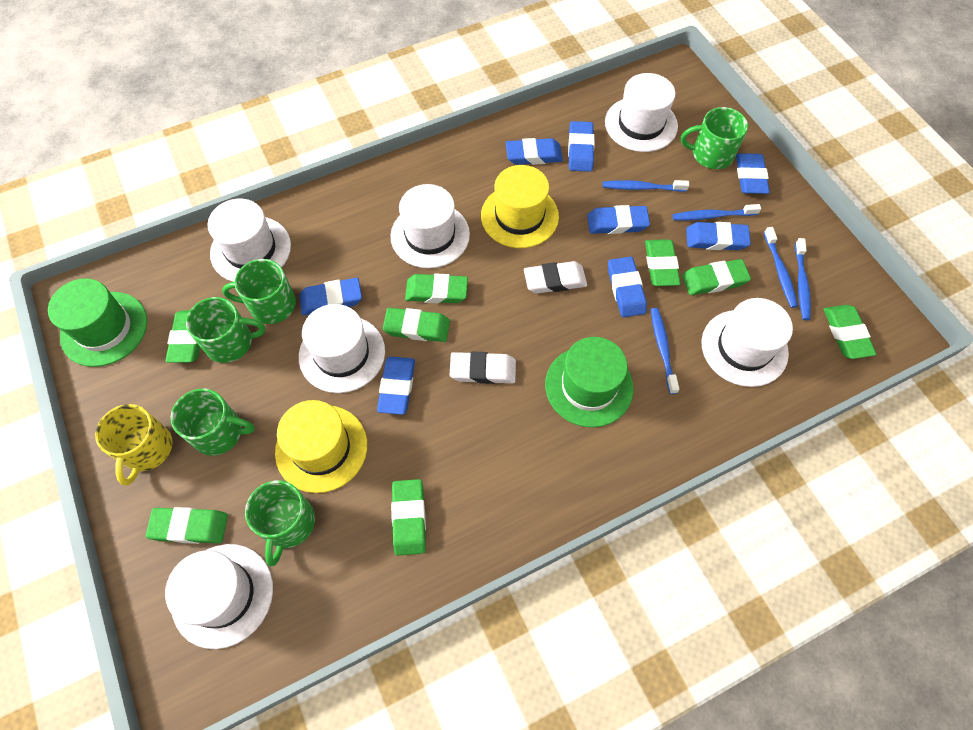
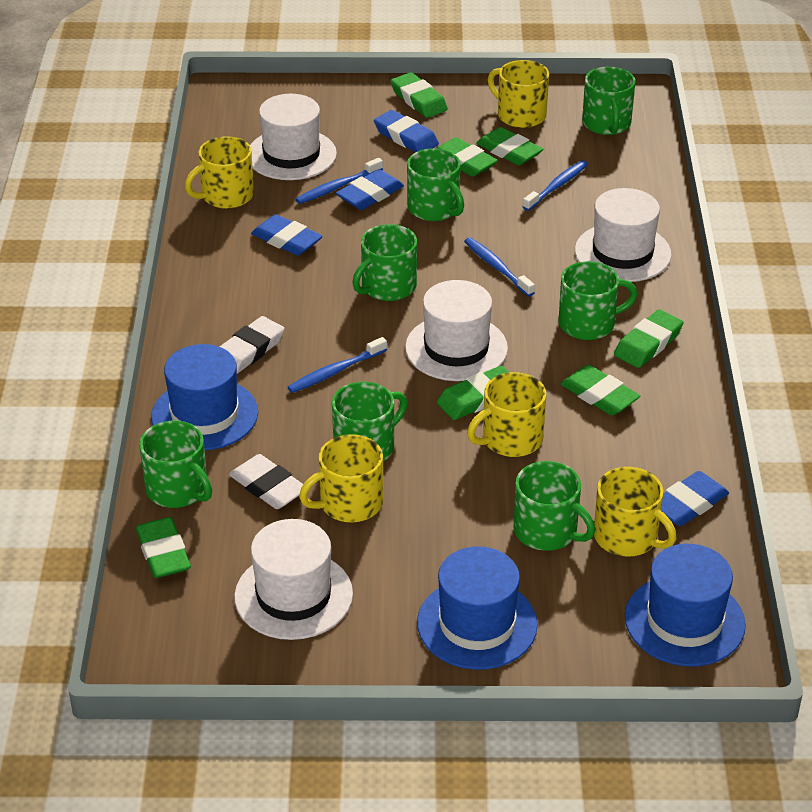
blue eraser: [299,278,362,316] [377,356,415,415] [506,138,563,165] [568,121,595,172] [587,205,650,234] [608,257,647,317] [686,222,751,250] [736,153,770,194] = 8 -> [251,214,323,256] [336,169,404,210] [374,110,439,152] [661,471,729,526] = 4
blue hat: none = 0 -> [151,344,258,450] [417,546,538,670] [625,544,746,667] = 3
blue toothbrush: [602,180,689,192] [651,308,679,394] [672,204,761,221] [764,227,798,308] [795,238,811,320] = 5 -> [288,337,387,393] [296,158,383,204] [464,237,535,296] [523,160,588,211] = 4
green eraser: [146,507,228,544] [165,310,200,363] [383,308,450,342] [391,479,426,556] [405,274,468,303] [645,239,681,286] [682,259,751,295] [823,305,877,359] = 8 -> [136,517,191,578] [391,72,448,118] [436,137,498,177] [437,366,510,420] [476,127,543,166] [560,365,640,415] [614,309,684,368] = 7
green hat: [48,278,147,367] [545,337,634,427] = 2 -> none = 0
green mug: [171,389,255,456] [186,297,265,363] [222,259,296,324] [245,480,315,566] [681,107,748,169] = 5 -> [139,421,212,508] [332,382,408,462] [352,224,417,301] [407,148,464,221] [513,461,595,551] [558,261,637,340] [582,67,635,135] = 7
white hat: [165,544,273,649] [208,199,291,282] [299,304,385,393] [390,184,470,268] [605,73,678,152] [701,298,793,387] = 6 -> [234,519,353,640] [250,94,337,180] [405,280,508,381] [575,188,671,282] = 4
yellow hat: [275,400,367,493] [481,165,559,248] = 2 -> none = 0
yellow mug: [95,404,173,485] = 1 -> [185,137,254,209] [299,434,383,522] [467,372,546,457] [488,60,549,128] [594,467,676,557] = 5

